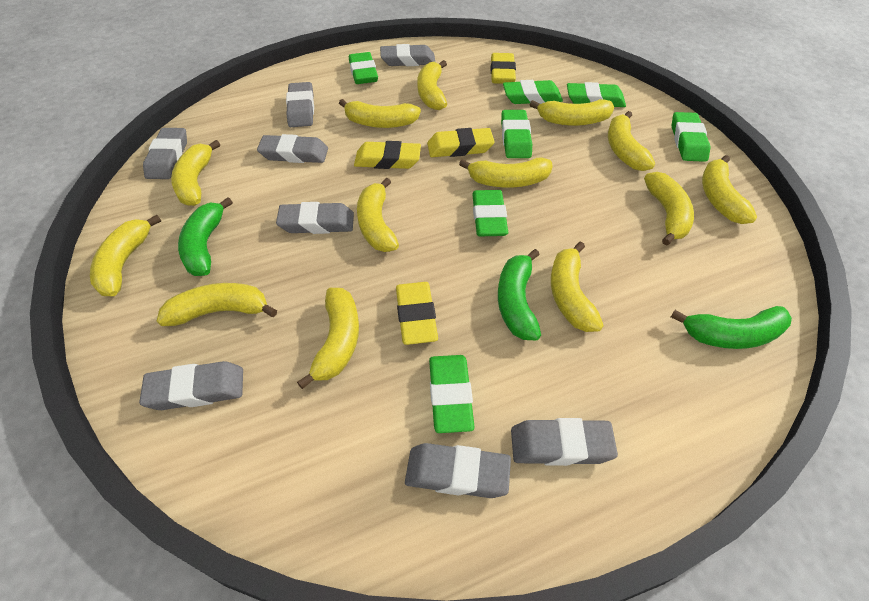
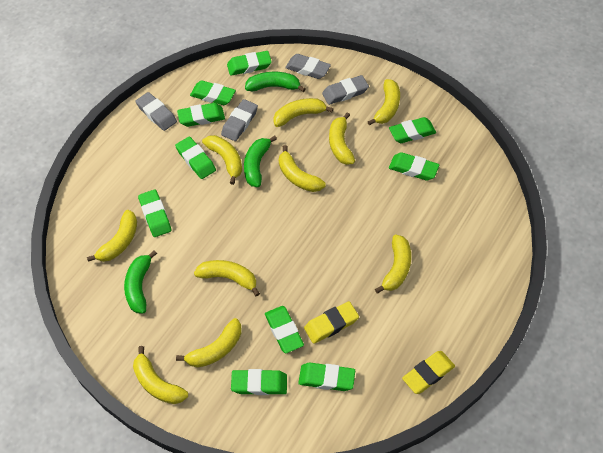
green eraser: [349,52,378,84] [429,355,474,433] [472,190,508,236] [501,110,532,158] [503,80,563,104] [567,82,626,107] [672,112,710,162] = 7 -> [138,190,171,237] [175,137,216,179] [177,103,225,127] [190,80,236,105] [227,51,272,76] [231,369,287,395] [265,306,304,353] [298,363,355,391] [389,117,436,143] [389,152,439,181] = 10
grey eraser: [139,361,243,410] [143,128,187,179] [257,134,328,163] [276,202,354,234] [286,82,314,127] [380,44,435,66] [405,443,511,498] [511,418,618,466] = 8 -> [135,92,177,131] [221,99,258,141] [285,54,331,79] [322,75,369,105] = 4
yellow banana: [90,215,161,296] [157,283,277,326] [171,140,220,206] [297,288,359,389] [339,99,421,128] [357,178,399,252] [417,60,447,110] [459,158,553,188] [530,99,614,126] [551,241,604,332] [608,111,655,171] [644,172,694,246] [702,155,757,224] = 13 -> [87,210,137,262] [133,346,188,404] [176,318,241,368] [194,260,260,297] [202,135,242,185] [273,98,333,127] [279,145,326,192] [329,112,355,165] [368,79,400,125] [375,235,411,294] = 10
yellow eraser: [354,141,421,169] [396,282,438,345] [427,128,495,157] [491,53,516,84] = 4 -> [304,301,359,344] [402,351,455,394] = 2

